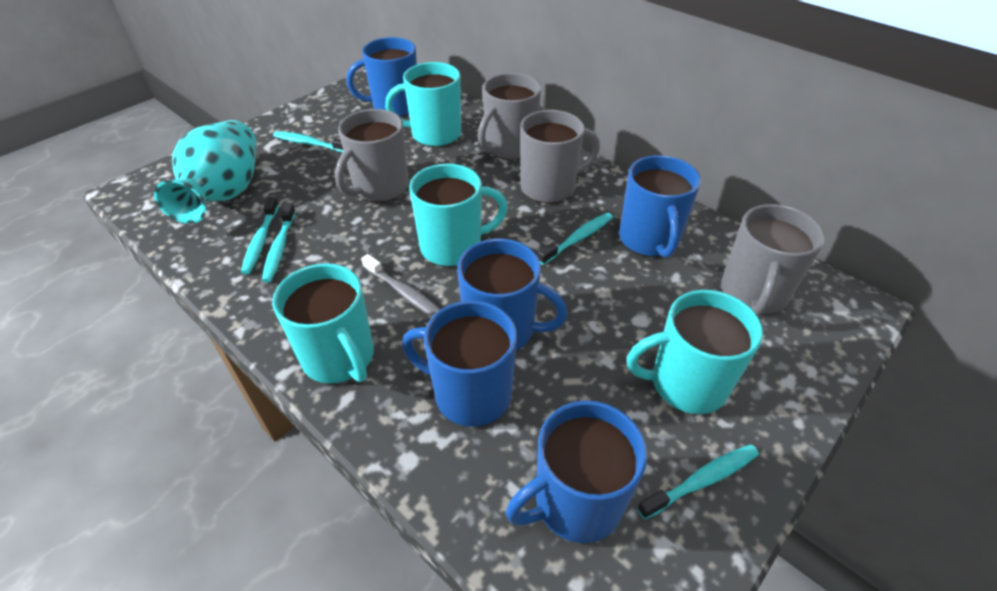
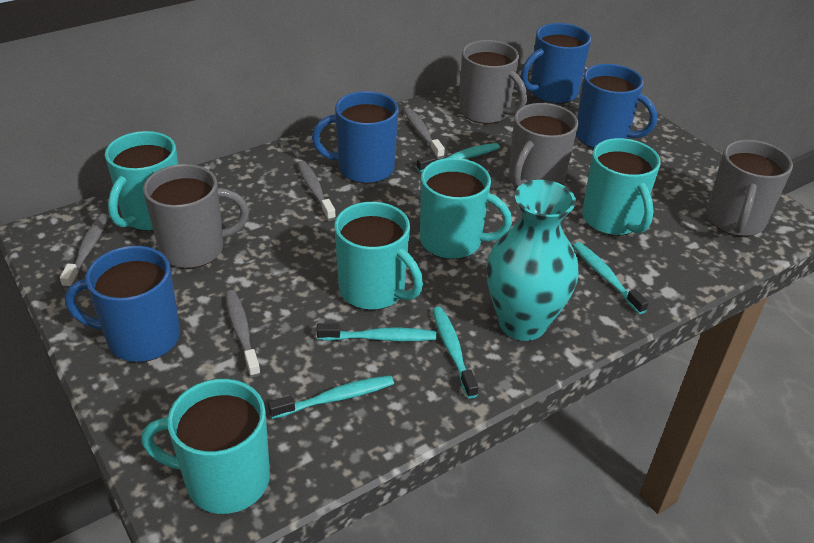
blue mug: [346,37,417,117] [402,301,517,427] [457,239,568,350] [506,401,647,543] [619,155,701,258] = 5 -> [65,246,180,362] [312,91,399,184] [521,23,591,104] [576,64,657,148] = 4
grey toothbrush: [361,254,441,317] = 1 -> [60,214,109,289] [225,290,261,377] [297,161,336,221] [404,108,445,159] = 4
turquoise mug: [272,263,374,384] [385,62,461,147] [409,164,508,267] [627,290,763,414] = 4 -> [105,131,178,231] [141,379,270,514] [334,202,423,310] [420,158,512,259] [582,138,661,236] = 5

